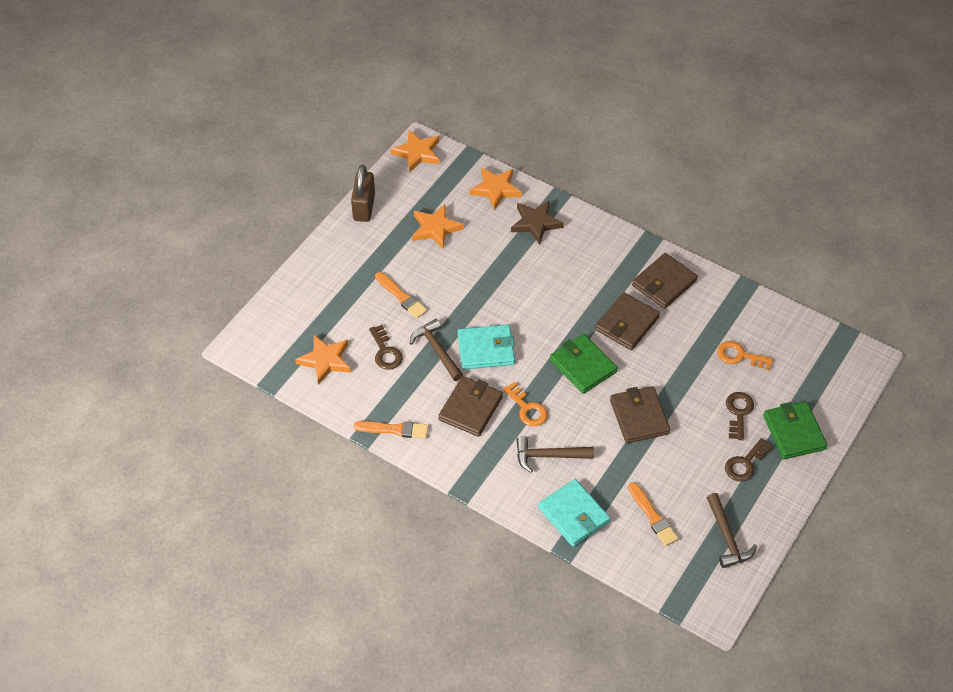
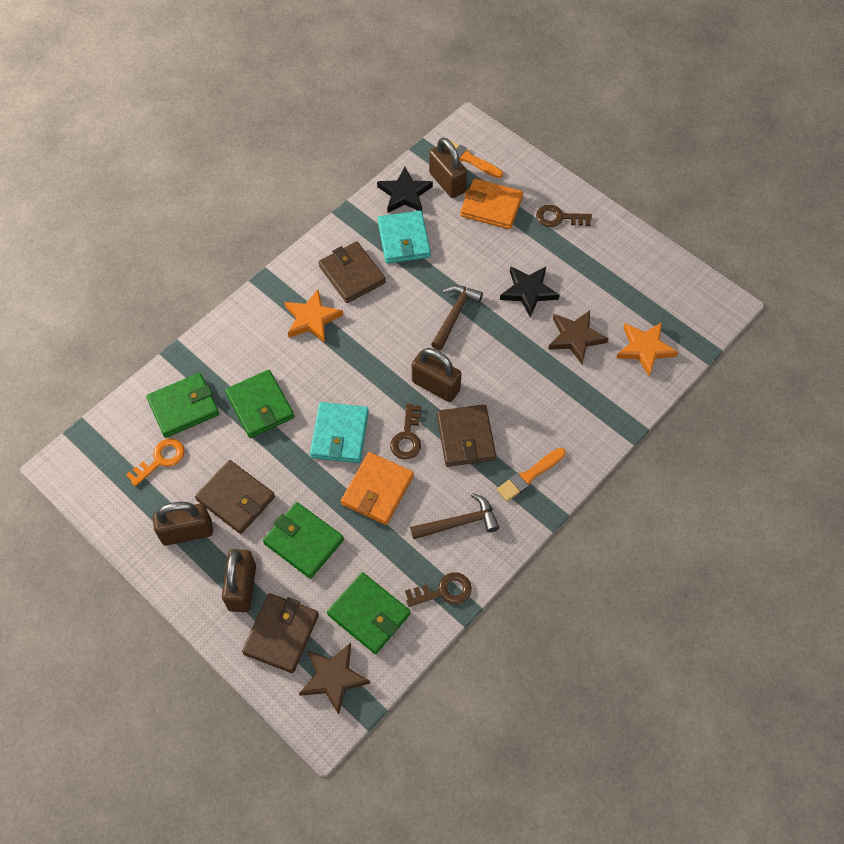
black star: none = 0 -> [377,167,433,213] [500,266,560,317] = 2
brown hammer: [410,319,463,381] [516,436,594,472] [707,493,757,568] = 3 -> [410,493,499,539] [431,285,483,350] = 2
brown padlock: [351,165,375,222] = 1 -> [153,502,213,545] [222,549,256,612] [412,348,461,402] [429,138,467,198] = 4
brown star: [511,200,564,245] = 1 -> [299,643,370,715] [548,310,609,364] = 2
green wallet: [550,334,618,394] [763,401,827,459] = 2 -> [146,373,219,438] [225,370,294,438] [263,502,344,579] [327,572,410,654] = 4
orange brush: [354,421,429,438] [375,272,427,319] [628,482,679,546] = 3 -> [450,140,503,178] [497,448,566,501] = 2
orange key: [503,382,548,426] [717,341,773,370] = 2 -> [126,438,185,487] = 1
orange star: [295,335,351,385] [390,130,440,173] [412,204,464,249] [469,167,522,210] = 4 -> [284,289,343,343] [616,322,678,376] = 2
orange wallet: none = 0 -> [341,452,414,525] [460,179,523,229] = 2

